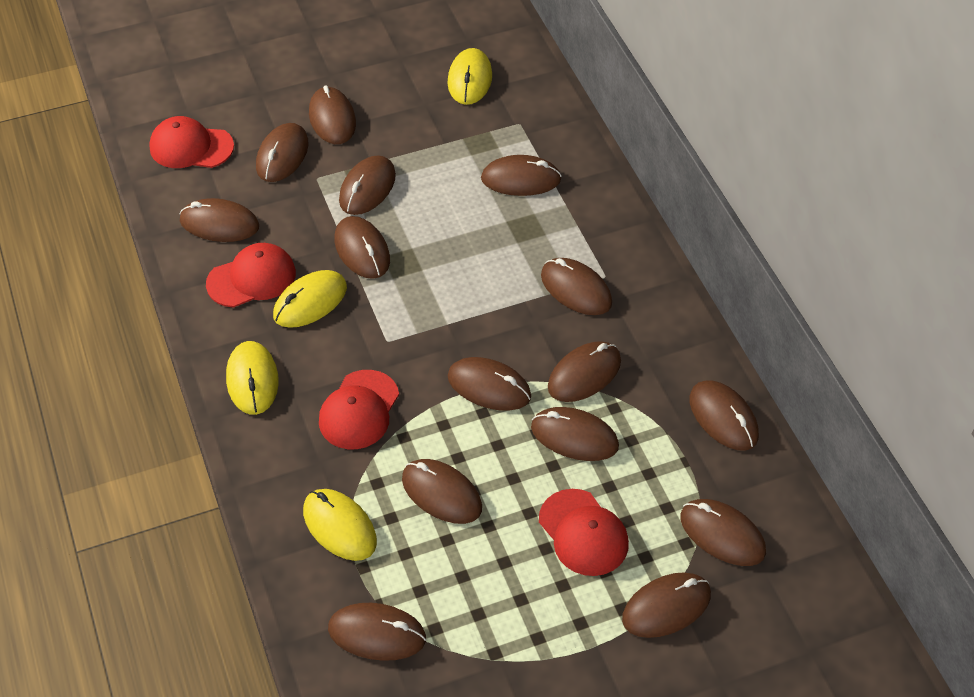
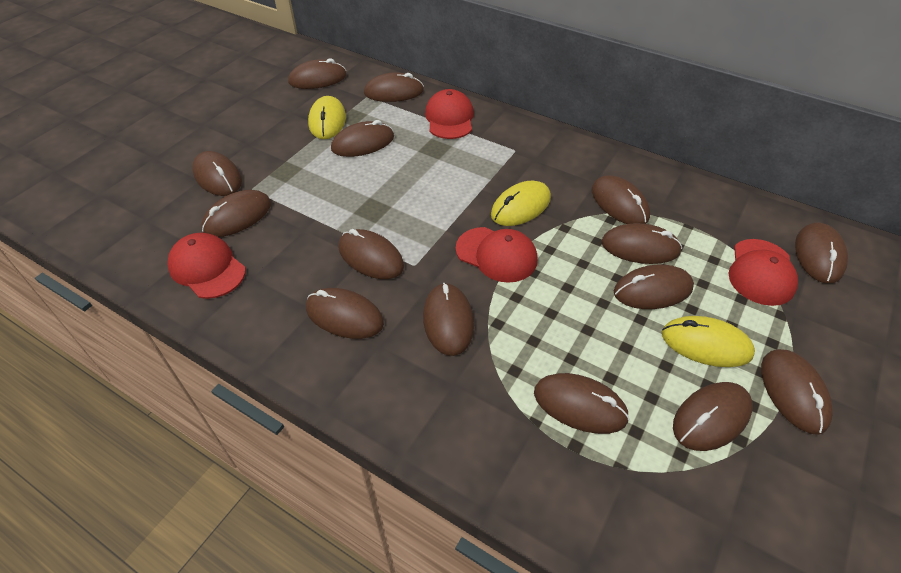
yellow mouse: [226,341,279,415] [273,270,347,328] [303,489,377,561] [448,48,492,105] = 4 -> [308,96,346,139] [491,181,551,226] [662,316,755,367] = 3

